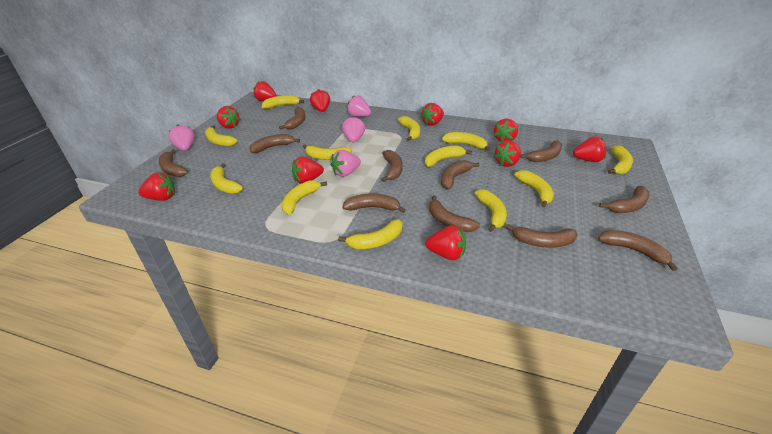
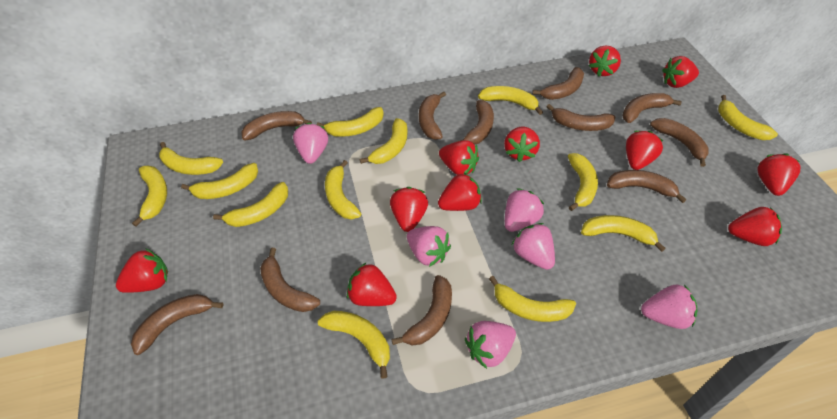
pink strawberry: [168,124,195,151] [331,150,361,177] [342,116,365,142] [347,96,371,117] = 4 -> [293,123,328,164] [407,226,451,267] [465,321,516,369] [505,188,544,232] [512,223,555,270] [641,284,697,329] = 6
red strawberry: [138,172,175,201] [217,106,240,129] [253,81,277,101] [292,157,324,184] [310,89,330,112] [421,103,444,126] [425,225,466,260] [494,119,518,142] [494,140,521,167] [573,136,607,162] = 10 -> [116,248,168,293] [347,263,397,306] [390,187,428,232] [438,173,482,211] [439,140,479,175] [504,127,540,162] [589,46,621,77] [626,131,663,170] [662,56,699,88] [728,207,782,246] [757,154,800,196] = 11
yellow banana: [205,125,237,147] [210,163,243,194] [262,95,304,109] [281,180,327,215] [303,144,352,160] [338,219,403,249] [398,116,420,141] [425,146,472,167] [442,132,491,151] [474,189,507,232] [514,170,554,208] [608,145,633,174] = 12 -> [132,165,167,227] [159,142,223,175] [181,163,258,199] [213,182,288,227] [317,107,384,137] [318,311,390,379] [325,160,361,220] [360,118,407,164] [478,86,543,115] [489,276,576,322] [568,153,598,211] [581,215,666,252] [718,95,778,140] = 13

